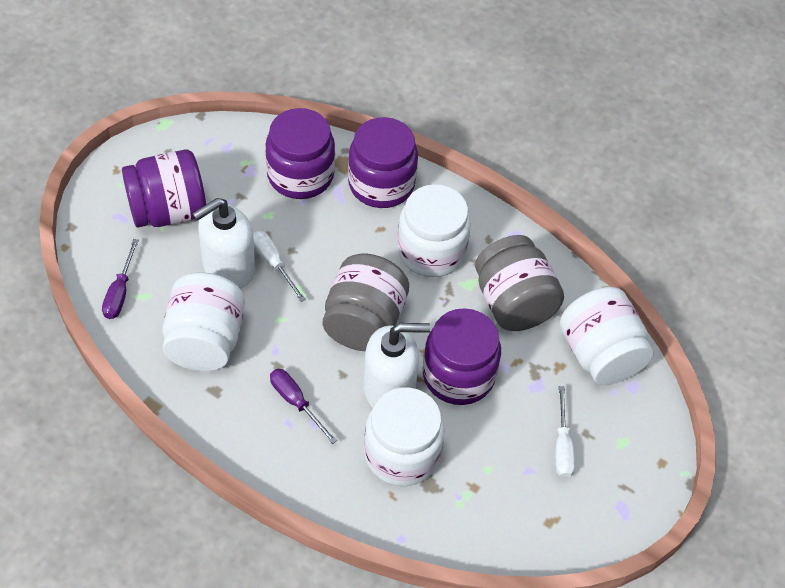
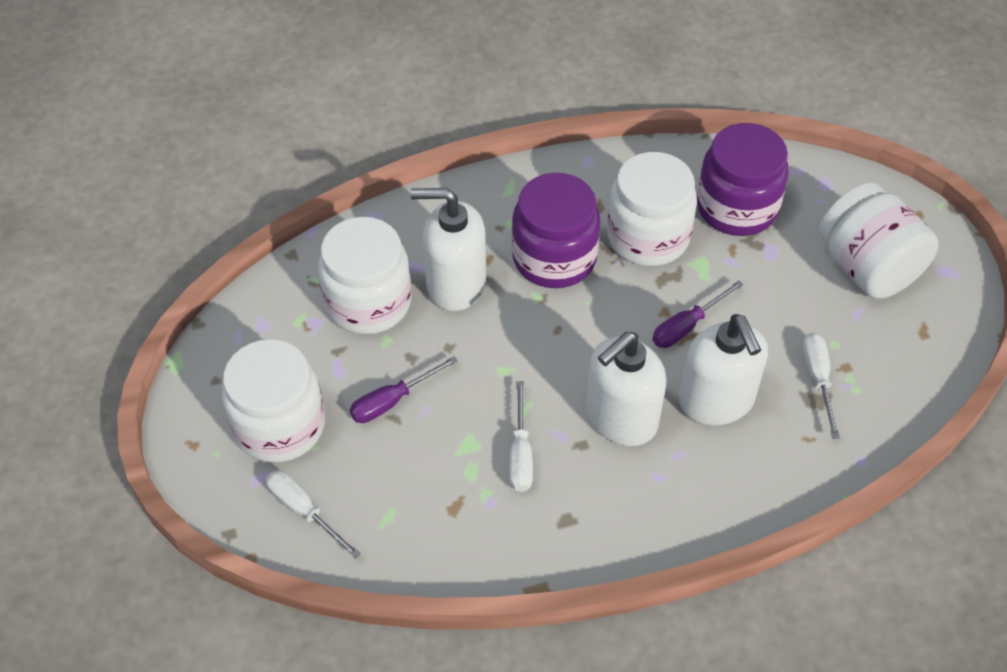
grey jar: [323,254,409,351] [475,235,564,331] = 2 -> none = 0
purple jar: [122,150,206,227] [265,108,335,199] [348,117,418,208] [423,308,501,405] = 4 -> [512,173,601,288] [697,123,789,236] = 2
white screwdriver: [253,231,306,302] [555,386,575,478] = 2 -> [266,470,361,558] [509,381,533,492] [802,333,840,439] = 3
white soap dispenser: [192,198,255,288] [364,323,430,407] = 2 -> [411,188,486,311] [586,332,666,446] [679,314,768,425] = 3

